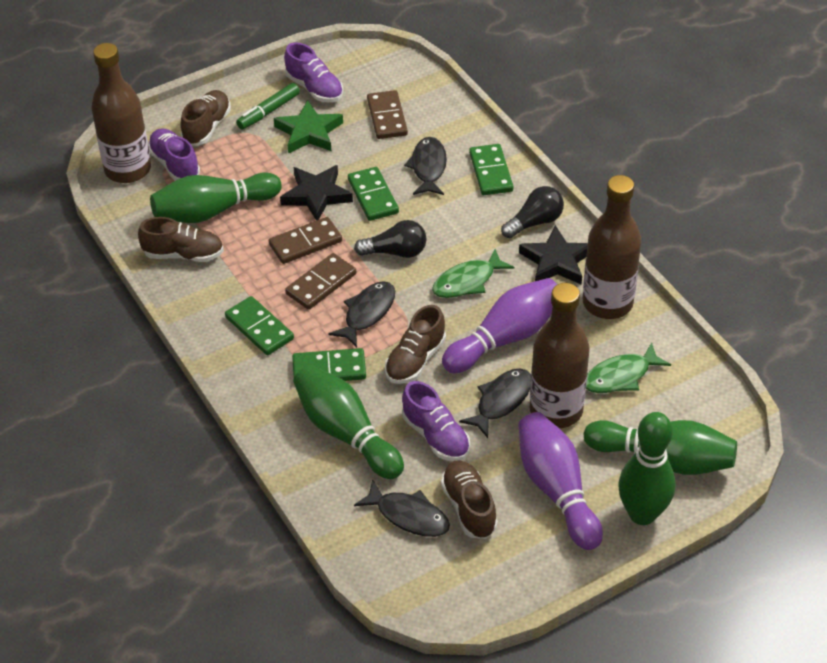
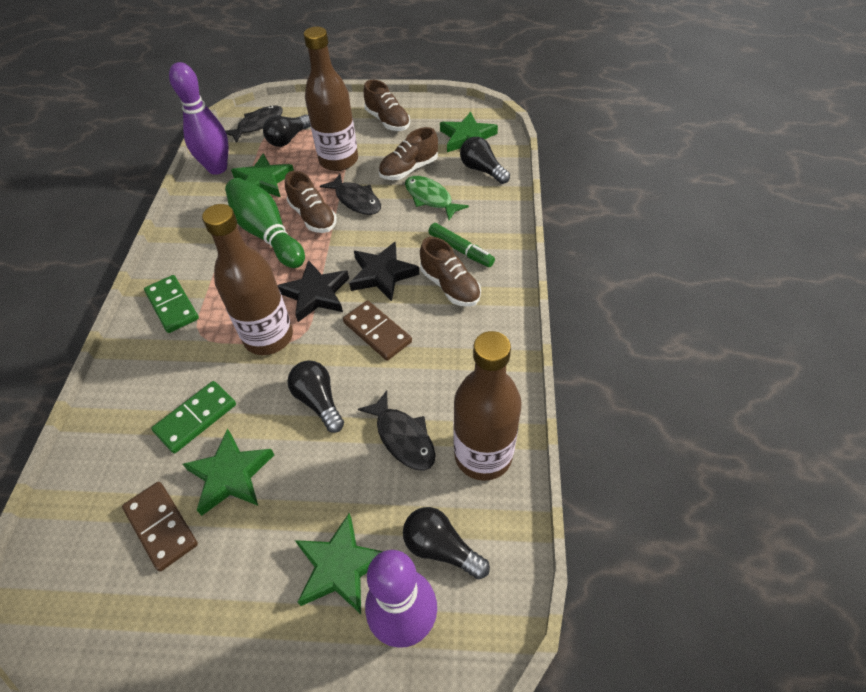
black fish: [329,281,395,348] [354,479,450,537] [404,137,447,195] [459,368,531,438] = 4 -> [225,106,283,143] [320,174,381,215] [358,390,436,471] = 3
black light bulb: [354,220,426,258] [501,186,564,238] = 2 -> [263,114,311,147] [288,361,344,433] [403,507,490,579] [460,137,510,184] = 4
brown domino: [269,217,342,264] [285,253,356,310] [367,90,408,139] = 3 -> [122,482,198,571] [343,300,412,361] = 2
green bowling pin: [150,172,282,223] [293,365,404,479] [583,420,737,475] [618,412,675,525] = 4 -> [225,178,305,268] = 1
green domino: [225,296,294,355] [292,348,366,381] [348,167,399,221] [469,144,513,195] = 4 -> [144,275,199,333] [151,381,236,453] = 2
green fish: [432,249,514,298] [586,342,671,393] = 2 -> [405,176,469,220] = 1
green star: [274,100,343,154] = 1 -> [182,428,274,516] [231,153,294,197] [295,513,383,614] [440,112,498,152] = 4
purple shoe: [148,129,200,181] [284,42,343,102] [402,381,470,461] = 3 -> none = 0

